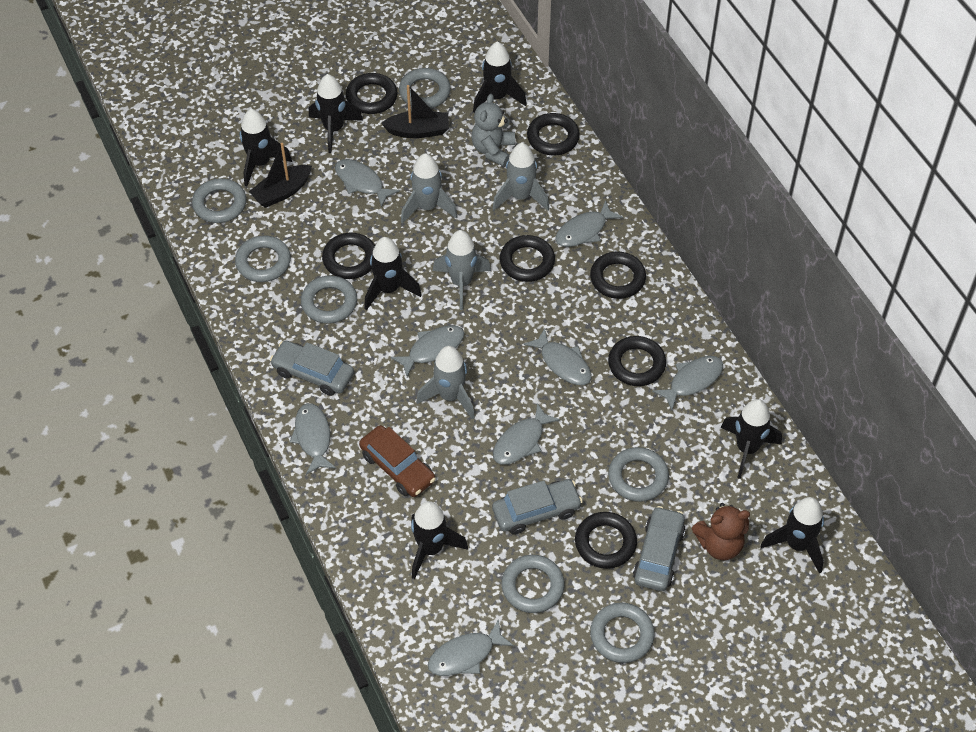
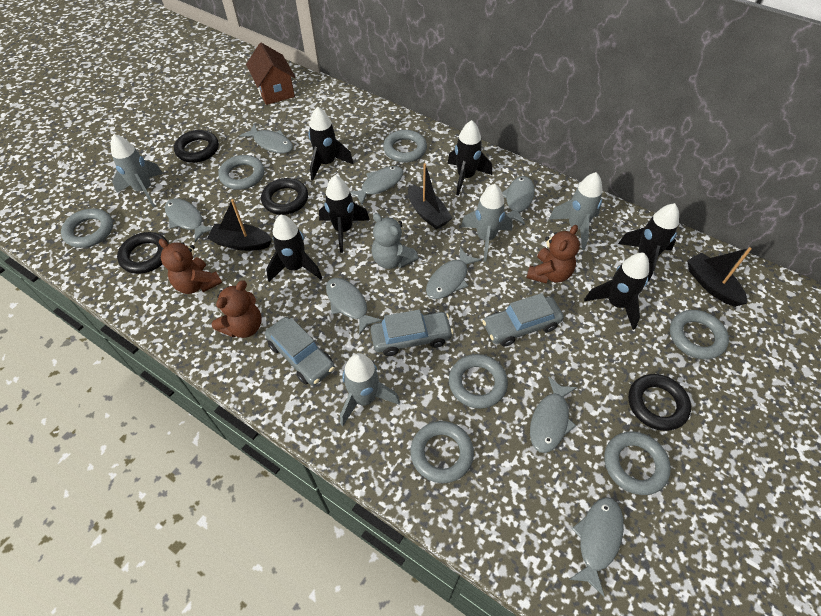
black boat: [249,143,312,208] [381,85,449,138] = 2 -> [207,199,272,251] [408,163,452,229] [687,247,752,307] = 3
black ring: [322,232,375,279] [346,73,397,114] [500,235,555,282] [527,113,580,156] [575,512,637,569] [590,251,646,299] [608,336,666,386] = 7 -> [117,232,169,274] [174,130,219,163] [261,178,308,215] [628,374,691,431] = 4
black rocket: [240,109,292,186] [309,74,363,153] [364,237,422,310] [411,501,468,579] [473,41,527,113] [721,399,782,479] [761,497,824,574] = 7 -> [266,215,322,282] [308,107,354,180] [319,175,370,253] [447,120,492,196] [584,253,649,330] [618,203,679,282] = 6
brown car: [359,425,436,497] = 1 -> none = 0
brown house: none = 0 -> [246,43,295,105] = 1
brown teddy bear: [691,503,750,560] = 1 -> [159,239,222,294] [212,280,262,338] [527,225,580,283] = 3

